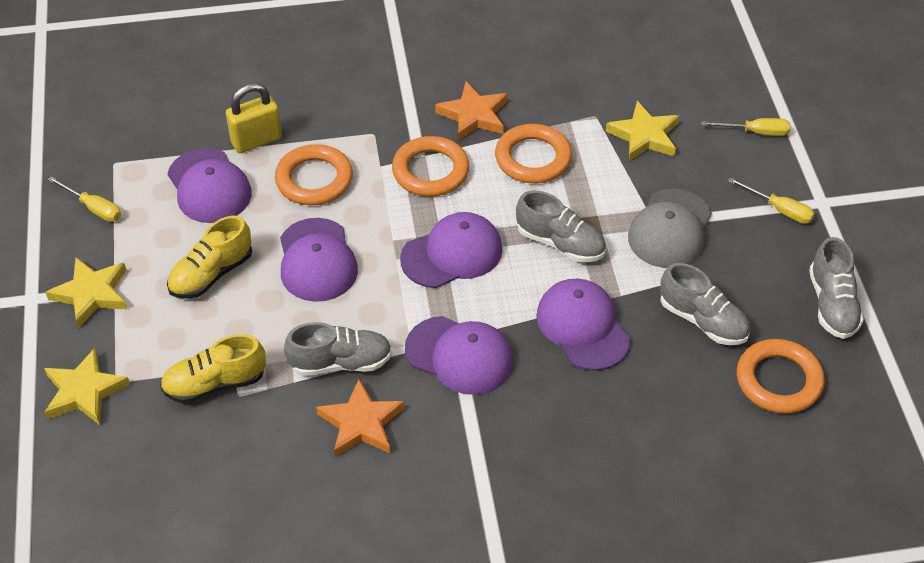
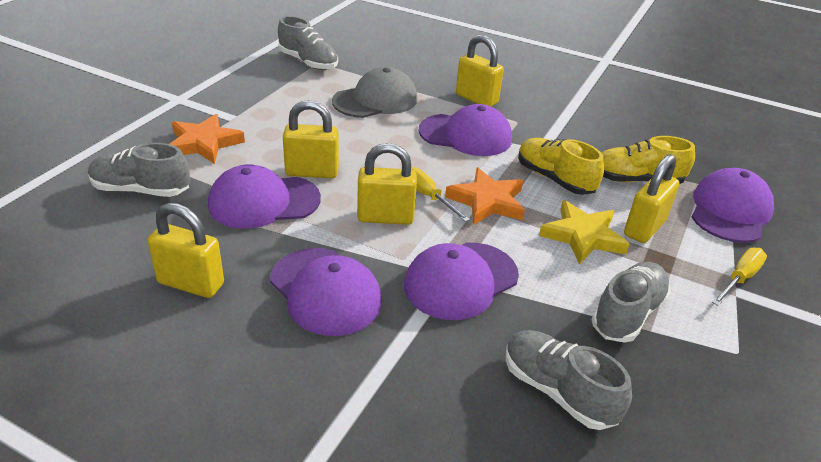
orange ring: [275,144,353,205] [392,136,469,197] [495,124,572,183] [737,339,825,414] = 4 -> none = 0
yellow padlock: [226,83,282,153] = 1 -> [148,203,224,298] [283,100,339,178] [357,143,417,225] [456,35,504,107] [624,154,680,243] = 5
yellow screwdriver: [48,176,121,222] [701,118,791,136] [728,178,815,224] = 3 -> [411,167,470,222] [712,248,767,306] = 2
yellow star: [44,348,130,425] [45,258,127,328] [605,101,679,161] = 3 -> [539,200,629,265] = 1

